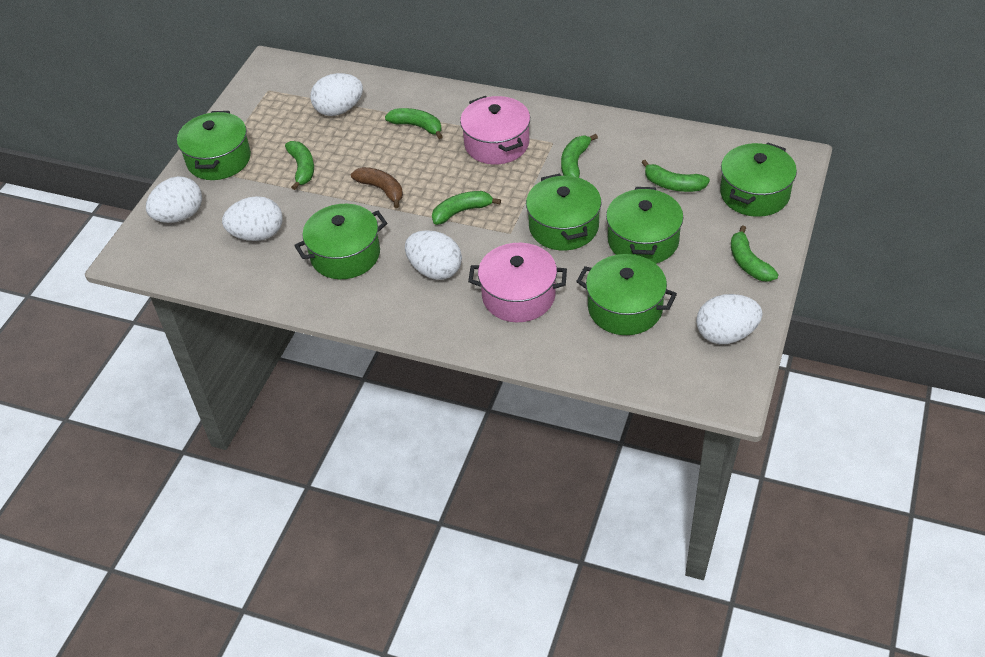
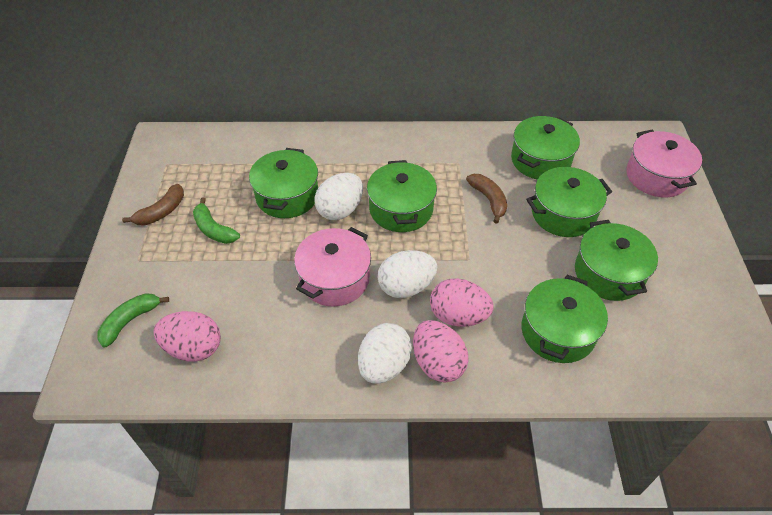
brown banana: [351,167,403,208] = 1 -> [122,184,184,226] [466,174,507,224] = 2
green banana: [285,141,314,190] [385,108,443,139] [432,191,501,225] [561,134,598,178] [641,160,710,192] [731,225,778,282] = 6 -> [97,293,169,348] [193,197,240,244] = 2
pink egg: none = 0 -> [153,311,221,362] [413,320,469,383] [430,278,494,327] = 3
white egg: [146,176,202,223] [222,196,282,241] [310,73,363,116] [405,230,462,280] [696,294,762,344] = 5 -> [315,173,363,220] [358,323,412,384] [378,250,437,298] = 3

